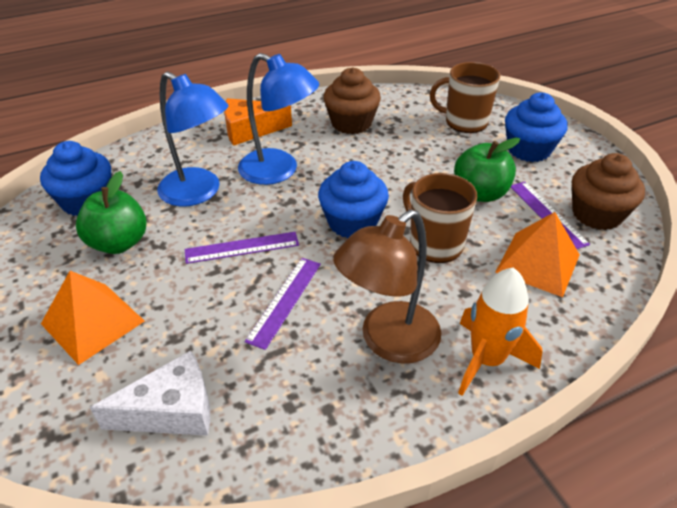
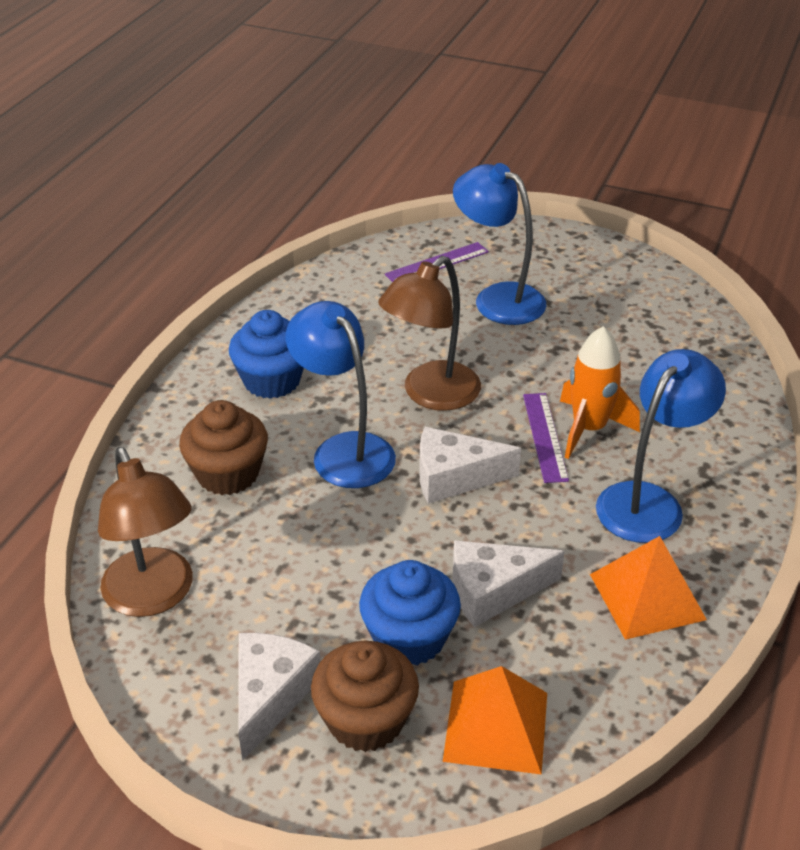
blue cupcake: [40,141,112,216] [318,161,389,238] [505,92,567,162] = 3 -> [229,310,304,399] [359,560,461,666] = 2
blue lamp: [157,72,229,206] [238,53,319,185] = 2 -> [285,301,396,488] [453,163,546,325] [596,349,726,543] = 3
brown lamp: [333,210,441,364] = 1 -> [98,447,193,617] [378,256,481,411] = 2
brown mug: [403,173,478,263] [430,62,500,133] = 2 -> none = 0
green apple: [76,171,147,254] [454,138,520,202] = 2 -> none = 0
orange cheese: [224,98,292,146] = 1 -> none = 0
purple ruler: [185,232,299,264] [245,258,321,350] [511,182,590,249] = 3 -> [385,242,489,282] [523,393,569,483] = 2
white cheese: [90,350,210,436] = 1 -> [238,633,321,761] [419,427,521,504] [452,540,565,627] = 3

